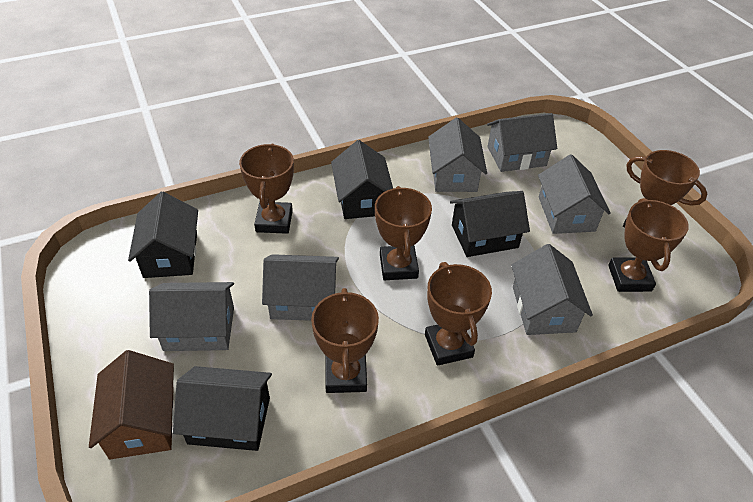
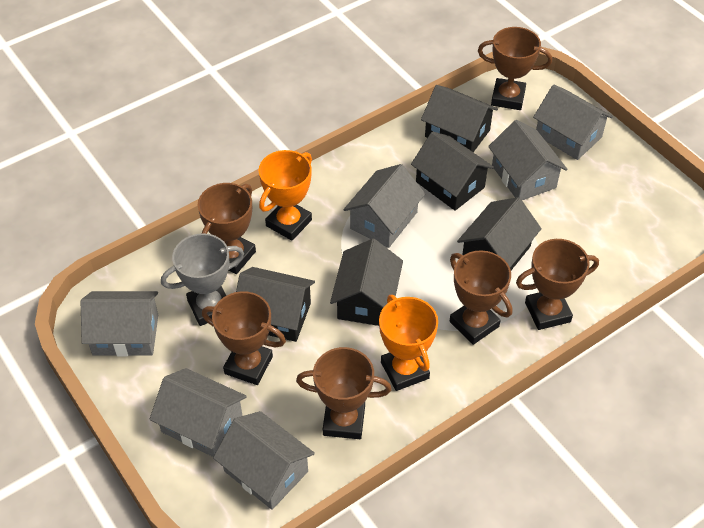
black house: [128,192,198,278] [173,366,272,451] [331,140,393,219] [450,191,530,257] = 4 -> [236,267,315,342] [330,239,403,326] [411,131,494,211] [421,85,498,152] [457,197,542,270] = 5
brown house: [89,350,174,459] = 1 -> none = 0
grey trophy: none = 0 -> [161,233,244,326] = 1
orange trophy: none = 0 -> [258,150,312,241] [379,295,438,391] = 2

